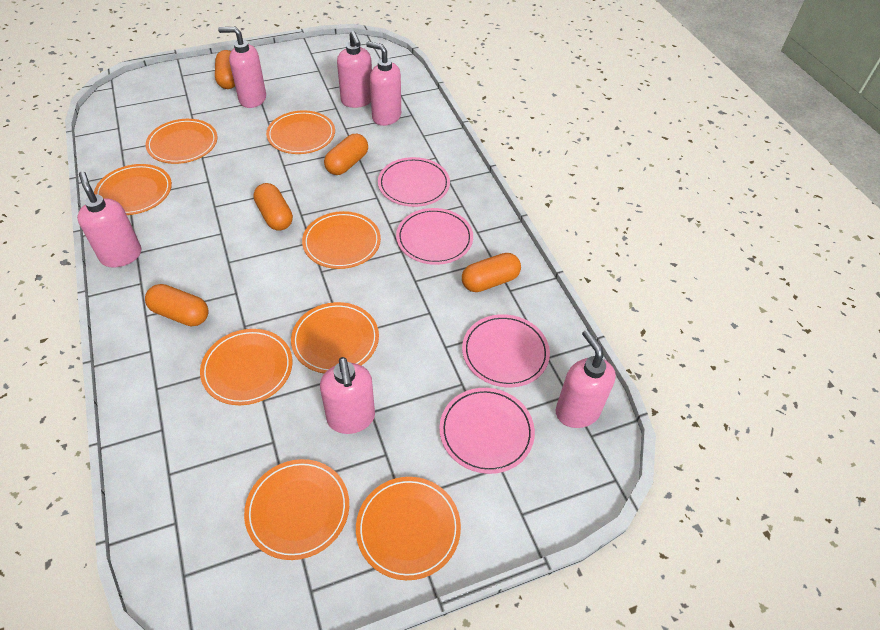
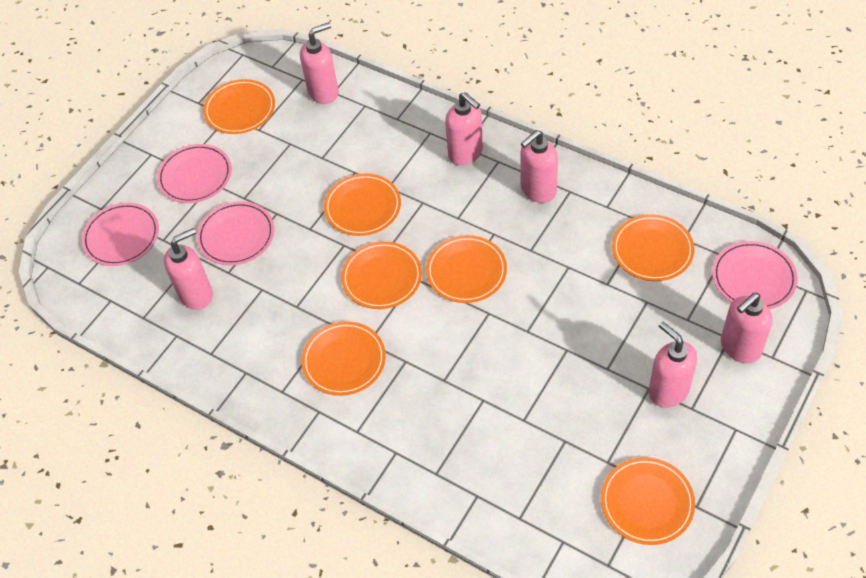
orange capsule: [145,284,209,326] [215,50,235,89] [254,183,293,231] [324,134,368,175] [462,253,521,292] = 5 -> none = 0
orange plate: [94,164,172,215] [145,119,218,164] [200,329,292,405] [244,459,349,560] [266,110,335,154] [291,302,379,374] [302,211,381,269] [356,477,461,580] = 8 -> [203,79,275,134] [301,321,386,396] [324,173,401,236] [341,241,422,309] [426,235,507,303] [601,457,695,545] [612,214,695,281] = 7

